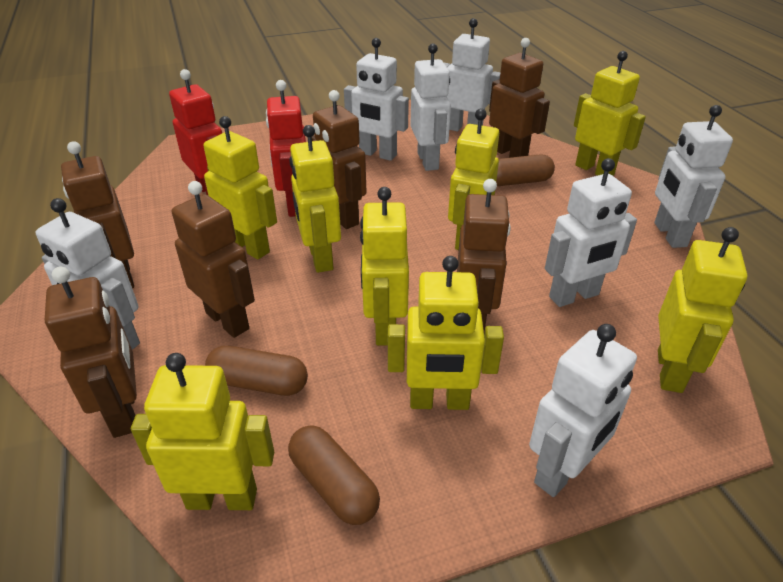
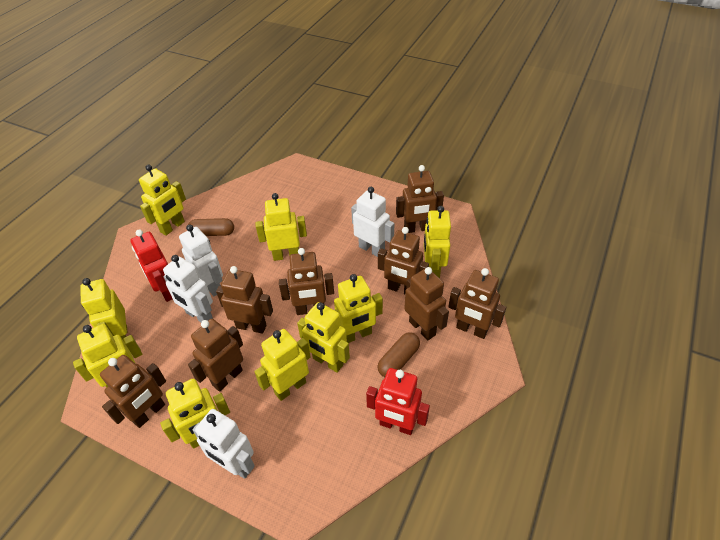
brown capsule: [205,346,308,396] [288,425,380,525] [496,154,555,186] = 3 -> [188,218,234,236] [377,332,420,377] = 2
brown robot: [45,267,137,438] [61,141,134,288] [172,181,255,338] [312,90,366,229] [457,179,511,332] [489,38,550,158] = 6 -> [100,355,166,428] [188,319,243,392] [216,266,273,334] [279,248,334,315] [378,227,429,294] [396,165,444,233] [404,267,449,340] [448,268,506,339] = 8
white robot: [36,198,140,350] [344,38,409,161] [410,44,451,171] [444,18,500,131] [529,324,637,497] [545,158,637,307] [654,105,733,248] = 7 -> [163,255,213,322] [179,224,223,296] [193,409,255,479] [351,187,394,257] = 4
yellow robot: [131,353,274,510] [204,116,277,260] [289,125,341,273] [360,187,409,346] [388,256,504,410] [448,108,499,250] [574,51,646,176] [658,227,747,393] = 8 -> [73,324,142,388] [80,278,128,343] [139,165,186,236] [160,379,230,449] [254,329,311,401] [255,193,307,261] [297,302,350,373] [334,274,383,343] [424,206,451,278] = 9

